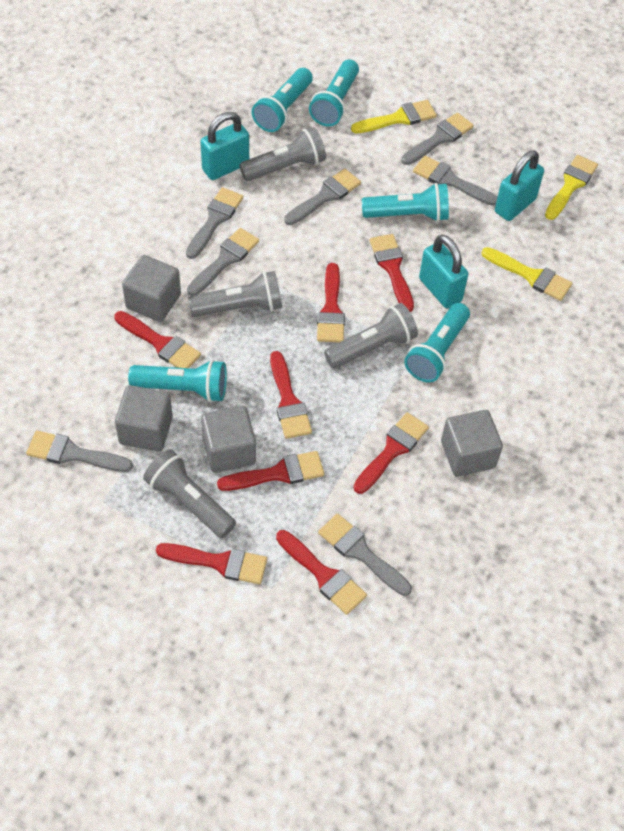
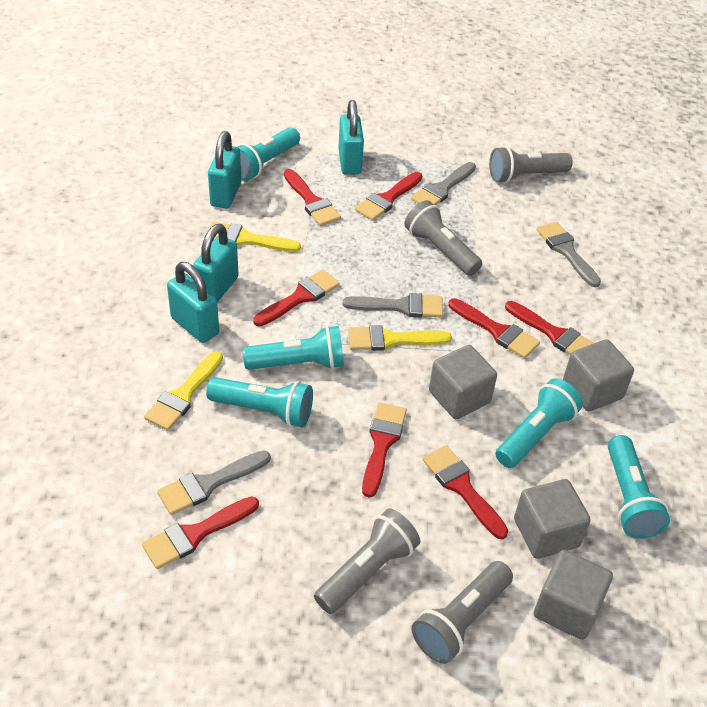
grey brush: [26,431,133,472] [186,187,243,259] [187,228,259,296] [284,169,361,225] [318,513,412,596] [401,113,474,165] [413,156,497,206] = 7 -> [157,450,271,515] [343,293,443,317] [411,162,476,205] [537,222,601,287] = 4
turquoise padlock: [200,112,249,180] [419,235,468,309] [495,150,544,221] = 3 -> [167,262,219,343] [193,224,239,302] [208,131,241,208] [338,100,364,175] = 4

